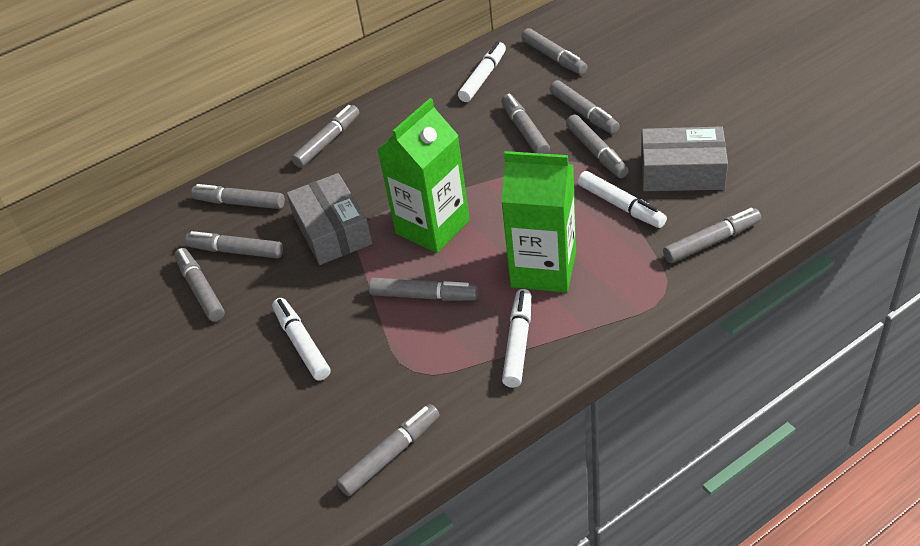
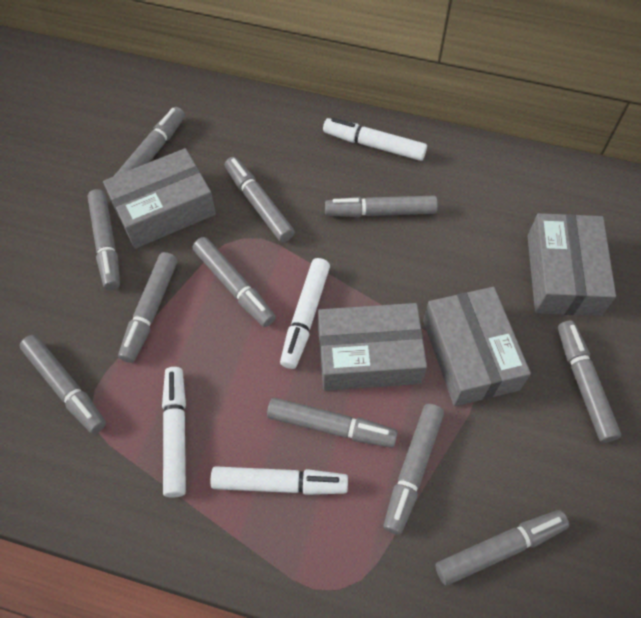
green carton: [377,98,470,253] [501,151,576,293] = 2 -> none = 0
grey box: [287,173,373,265] [641,126,728,191] = 2 -> [103,148,216,249] [318,303,427,391] [423,287,531,406] [528,213,616,316] = 4

